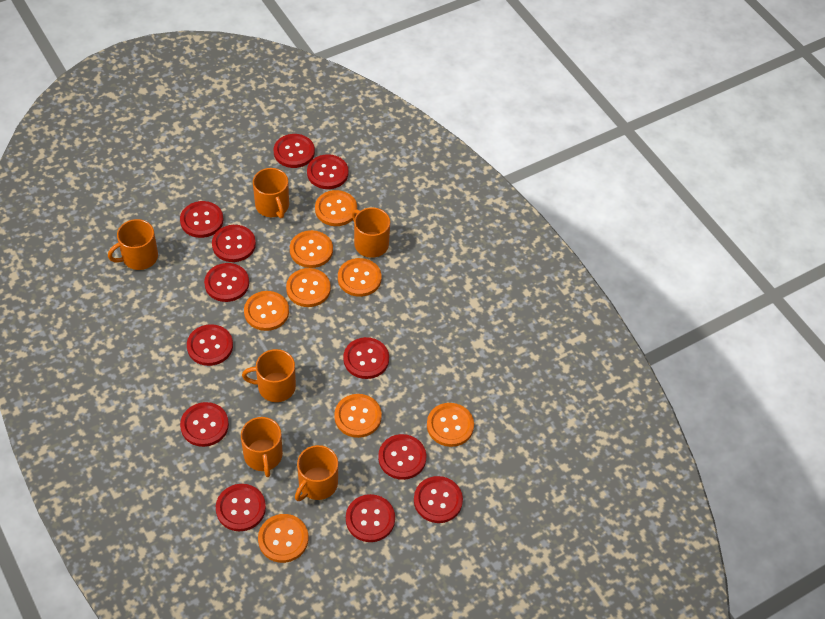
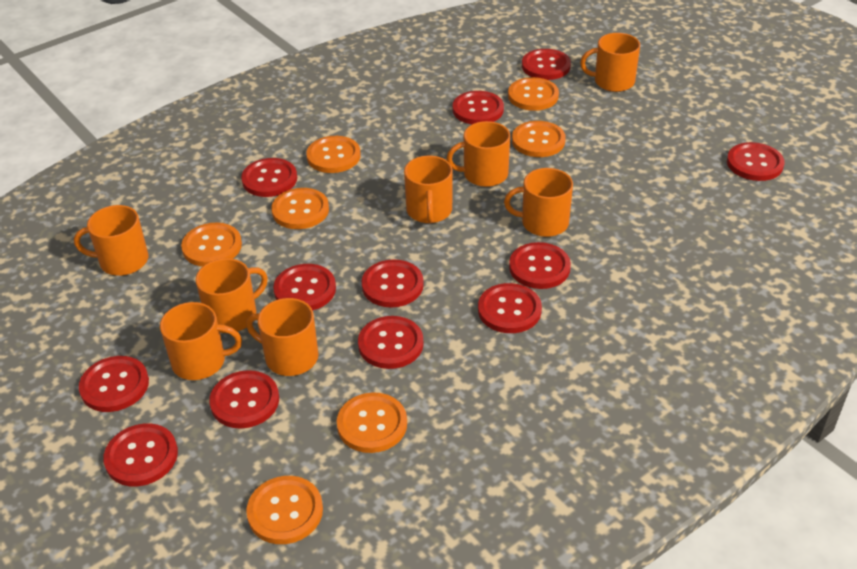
orange button: [244,291,289,331] [258,514,308,563] [286,268,331,307] [290,230,333,268] [315,190,357,226] [334,394,382,438] [338,258,382,297] [427,403,474,447] = 8 -> [181,223,242,267] [246,476,323,544] [271,188,329,229] [306,136,361,173] [337,393,407,453] [508,77,559,111] [512,121,566,157] = 7
orange mug: [108,219,158,270] [241,417,283,477] [242,349,296,402] [253,168,289,218] [295,445,338,501] [352,207,390,258] = 6 -> [74,205,148,276] [160,302,242,380] [195,258,268,333] [246,298,319,376] [404,156,453,223] [446,121,510,187] [504,168,573,237] [580,33,640,92] = 8

